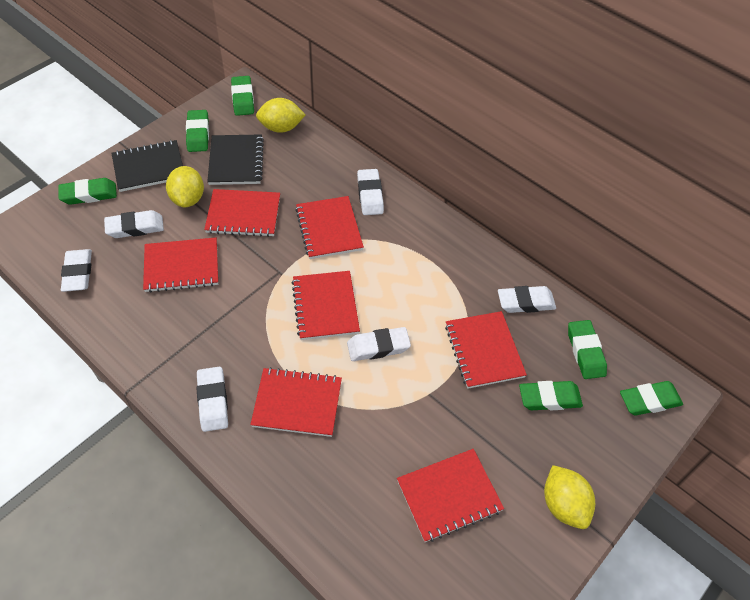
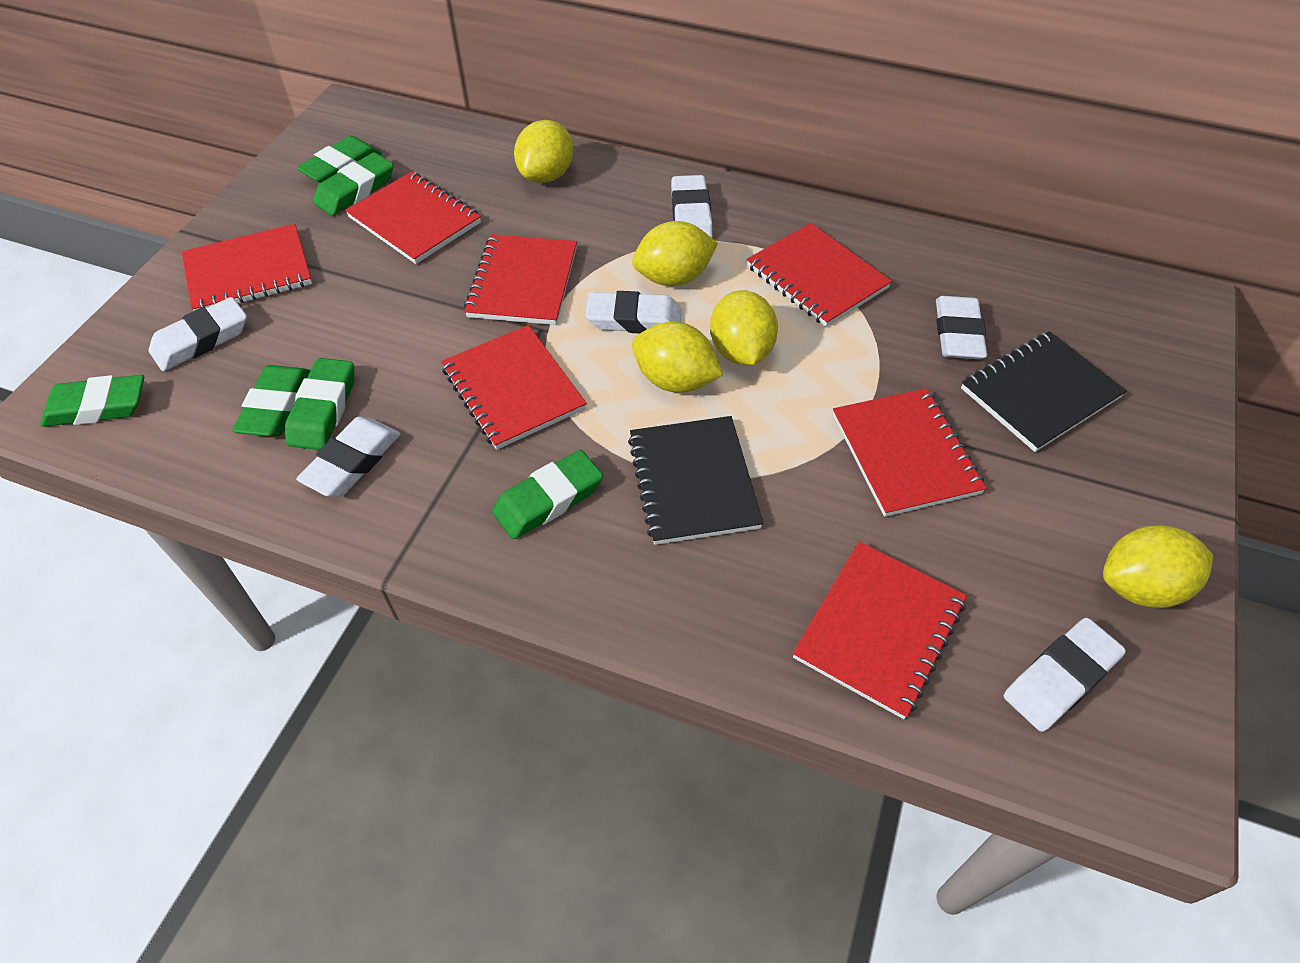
yellow lemon: [166,166,204,208] [256,98,306,133] [544,465,595,529] = 3 -> [514,120,573,183] [632,221,718,286] [632,322,723,393] [710,290,778,365] [1103,526,1213,608] = 5

